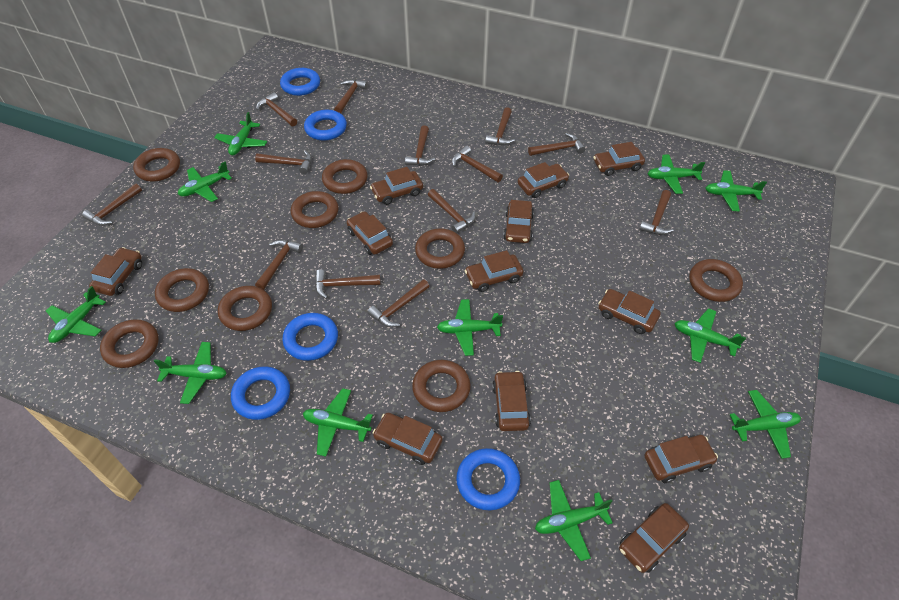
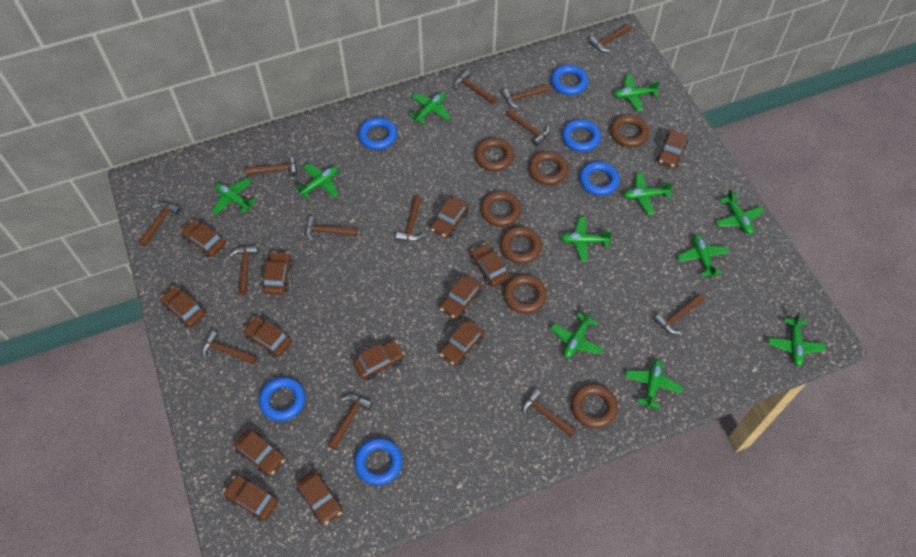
blue ring: [231,366,290,420] [280,68,320,96] [282,313,338,361] [304,110,347,140] [456,448,520,511] = 5 -> [259,377,306,421] [354,438,403,485] [358,117,397,150] [551,65,588,95] [562,119,601,152] [579,161,620,196] = 6
brown car: [89,247,142,296] [347,211,393,255] [370,167,423,205] [373,413,443,465] [464,250,524,292] [492,371,531,431] [503,200,534,243] [518,162,569,198] [593,142,645,176] [598,289,661,334] [619,503,689,573] [644,435,718,483] = 12 -> [160,286,206,328] [181,220,226,258] [223,475,278,521] [234,429,285,476] [243,317,292,358] [262,251,293,295] [296,470,342,525] [353,340,405,380] [431,197,469,238] [440,275,482,319] [440,320,484,366] [470,243,510,287] [657,130,688,168] = 13
brown ring: [100,319,159,368] [133,148,180,182] [155,268,209,312] [218,286,272,331] [291,191,339,228] [322,159,368,194] [412,360,471,412] [415,228,465,269] [689,259,743,302] = 9 -> [475,138,514,171] [480,191,521,227] [500,226,542,264] [503,274,547,314] [528,151,568,185] [571,384,618,428] [610,115,649,147] = 7

